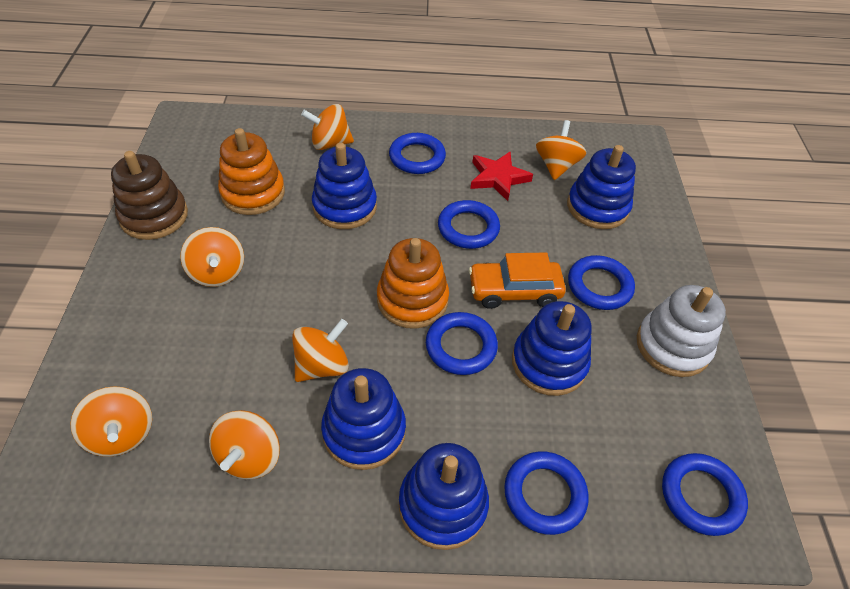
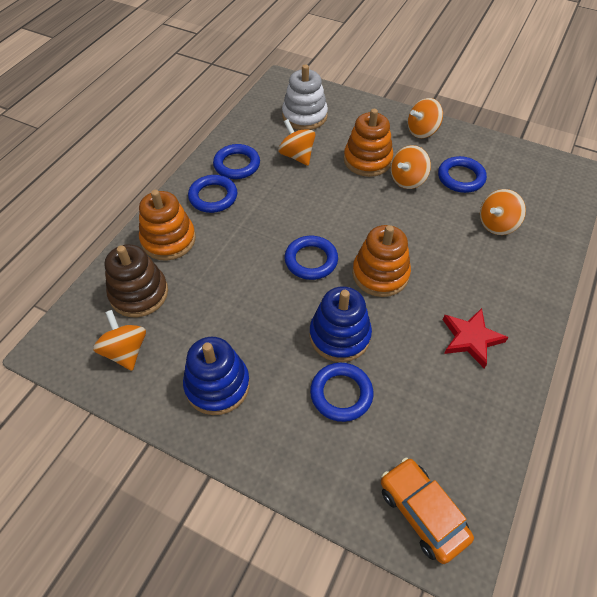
blue ring: [389,133,446,174] [426,312,498,375] [438,200,500,249] [504,451,589,535] [568,255,635,310] [662,453,748,536] = 6 -> [188,175,237,213] [213,144,260,179] [285,236,338,280] [310,363,373,422] [438,156,487,193] = 5
blue stacking toy: [312,143,377,229] [321,368,406,470] [399,443,489,550] [512,301,592,396] [567,145,636,229] = 5 -> [183,337,250,415] [309,287,372,362] = 2
orange spinning top: [70,386,152,457] [180,227,244,287] [209,410,280,479] [292,319,349,382] [301,104,354,150] [536,120,586,180] = 6 -> [93,310,146,371] [278,119,315,166] [391,145,431,189] [408,98,443,138] [480,189,526,235] = 5
orange stacking toy: [218,128,285,215] [377,238,449,329] = 2 -> [139,190,196,261] [344,109,393,177] [352,225,411,297] = 3

